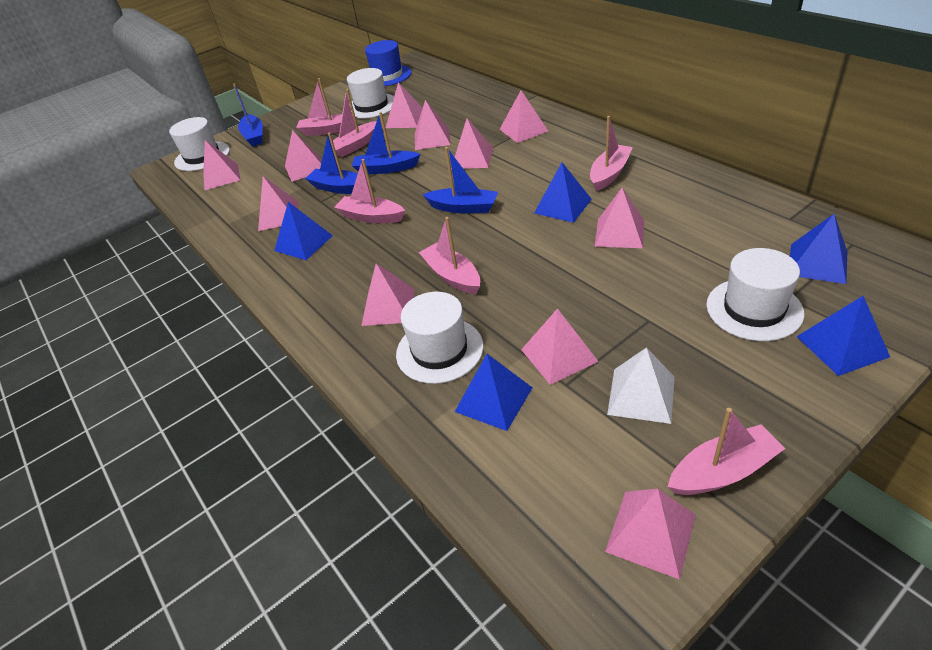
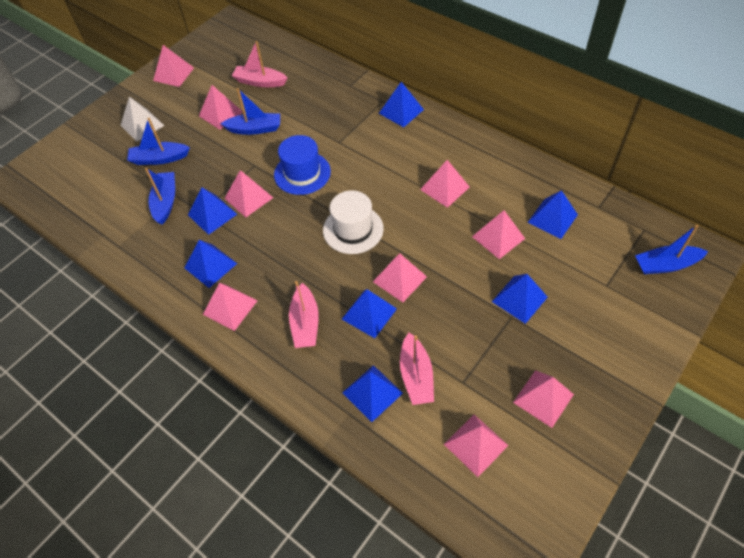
blue pyramid: [274,202,333,260] [455,354,533,431] [534,162,592,223] [790,214,847,284] [796,296,890,376] = 5 -> [185,240,237,288] [188,187,237,235] [342,289,397,338] [342,365,403,422] [379,82,424,127] [492,274,548,324] [527,190,578,239] = 7
pink boat: [296,78,357,136] [333,89,377,157] [334,159,405,223] [419,217,480,294] [590,116,633,191] [668,408,786,495] = 6 -> [232,41,287,87] [289,281,319,348] [400,333,434,405] = 3
pink pyramid: [203,140,240,190] [258,176,298,231] [285,130,322,182] [361,263,415,326] [386,82,422,128] [415,100,451,150] [451,118,493,169] [499,91,548,143] [521,308,599,385] [594,187,644,248] [605,489,696,580] = 11 -> [153,45,194,87] [199,85,243,130] [203,283,258,331] [224,170,273,217] [373,253,427,302] [420,160,470,208] [444,414,509,477] [472,210,525,259] [513,370,574,428] = 9
white hat: [169,117,230,171] [347,68,394,119] [396,292,484,384] [706,248,804,341] = 4 -> [323,190,384,254] = 1

